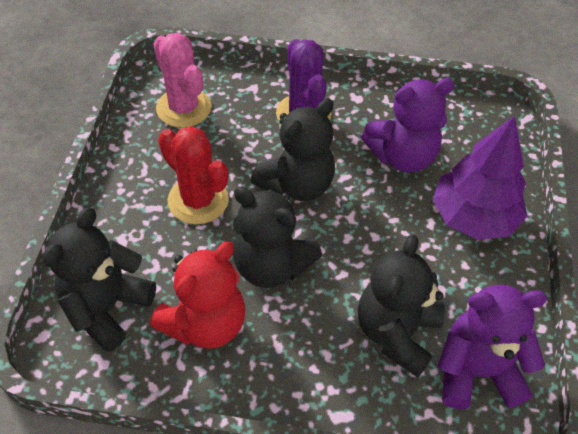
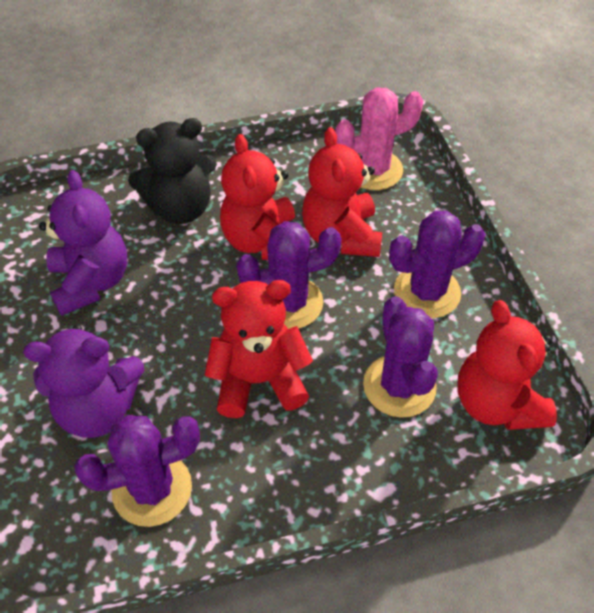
black teddy bear: [43,208,156,352] [233,187,322,288] [250,98,335,201] [358,235,445,378] = 4 -> [128,118,217,224] = 1
purple cactus: [276,39,331,121] = 1 -> [74,415,200,527] [236,221,342,329] [363,296,437,418] [389,211,485,318] = 4
purple tree: [433,116,527,240] = 1 -> none = 0
red cactus: [158,126,229,224] = 1 -> none = 0
red teddy bear: [150,242,245,349] = 1 -> [205,280,313,418] [220,134,295,260] [302,127,382,257] [458,300,557,430] = 4

